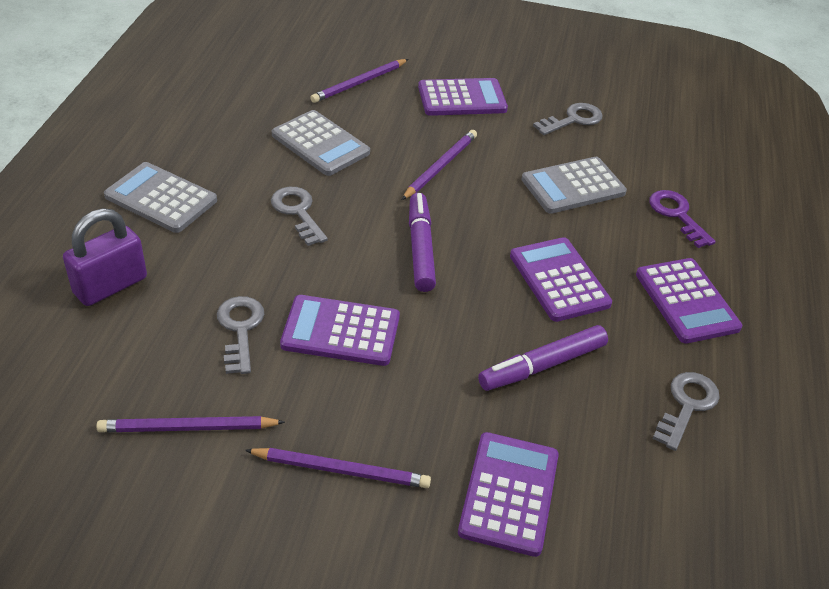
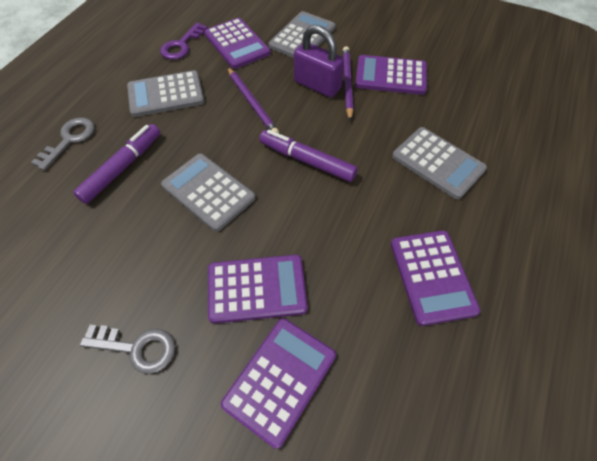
grey calculator: [104,162,217,233] [272,110,370,176] [521,157,627,214] = 3 -> [127,70,204,117] [161,153,255,232] [269,11,335,58] [392,127,487,200] = 4
grey key: [217,296,264,374] [271,187,328,246] [533,103,603,135] [653,372,720,451] = 4 -> [31,117,94,171] [80,325,175,374] = 2
purple pencil: [96,416,285,432] [245,448,431,488] [310,59,409,103] [402,130,477,200] = 4 -> [227,67,279,133] [343,46,353,121] = 2

